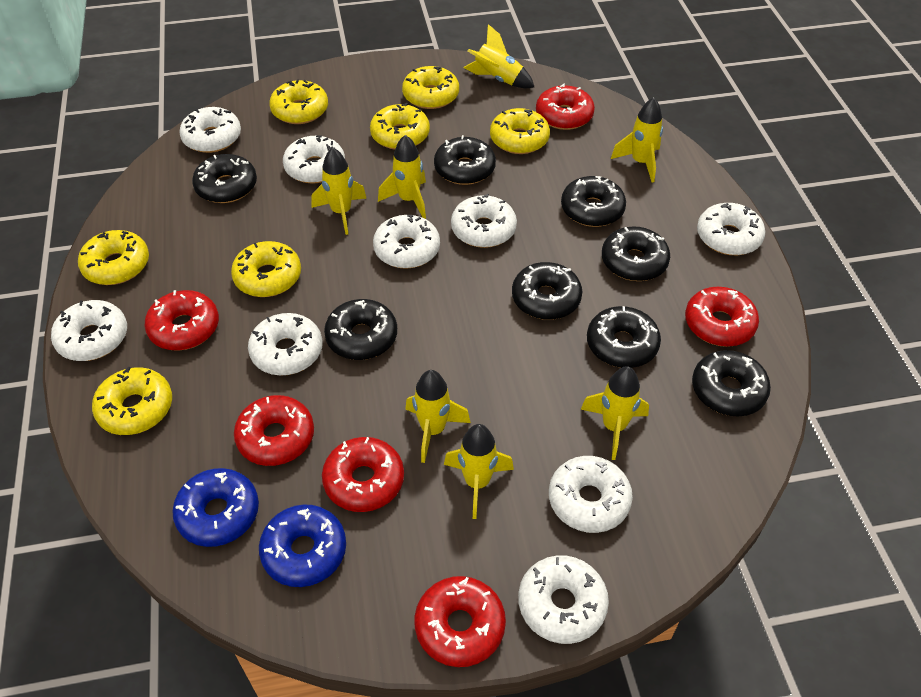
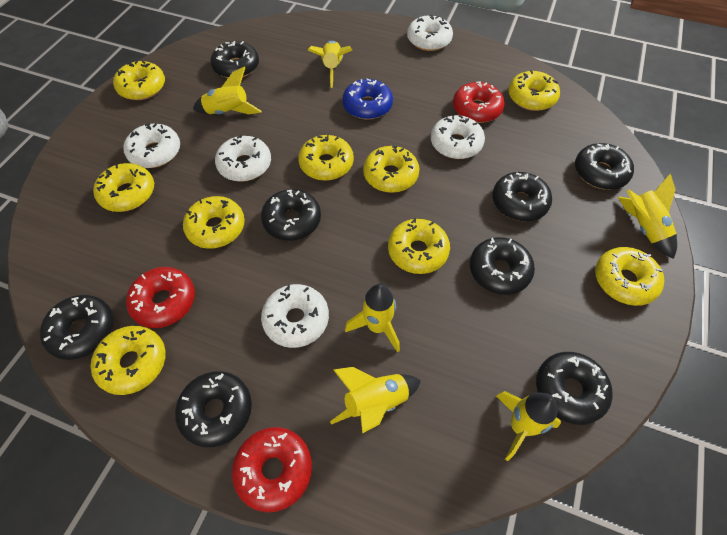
blue donut: [172,468,259,547] [259,504,346,587] = 2 -> [342,78,393,120] = 1
red donut: [144,290,219,351] [234,395,314,466] [322,437,404,512] [414,576,506,667] [536,83,595,130] [685,287,759,347] = 6 -> [126,267,195,328] [232,427,312,512] [453,81,505,123] = 3
white donut: [51,300,127,361] [179,107,241,153] [248,313,322,376] [283,135,345,184] [373,215,440,269] [451,194,517,248] [518,555,609,644] [549,456,633,533] [697,203,765,255] = 9 -> [123,123,180,168] [215,134,271,182] [261,284,329,348] [407,15,453,51] [431,115,485,159] = 5
yellow donut: [78,230,149,285] [92,367,172,435] [231,241,301,297] [269,80,328,124] [370,103,430,150] [402,66,459,109] [490,108,550,154] = 7 -> [91,326,166,395] [93,163,154,212] [113,61,165,100] [183,196,245,249] [298,135,354,181] [363,146,419,193] [388,218,450,274] [508,70,560,111] [595,247,664,306] = 9
yellow rocket: [311,147,366,235] [378,135,426,219] [405,370,471,463] [444,424,514,519] [464,24,534,88] [581,366,649,460] [611,97,663,183] = 7 -> [193,67,262,114] [308,41,352,88] [330,367,421,434] [345,284,400,353] [496,391,561,461] [618,173,677,259] = 6

